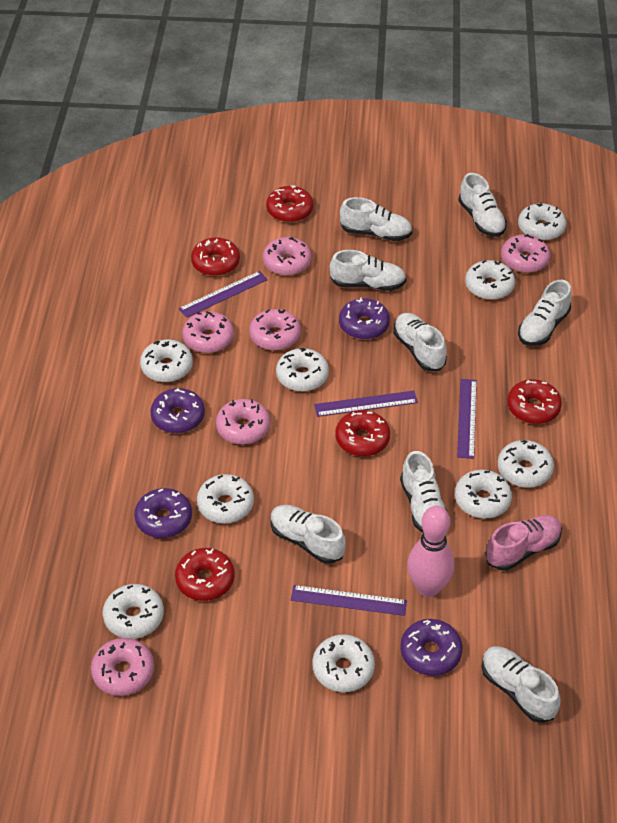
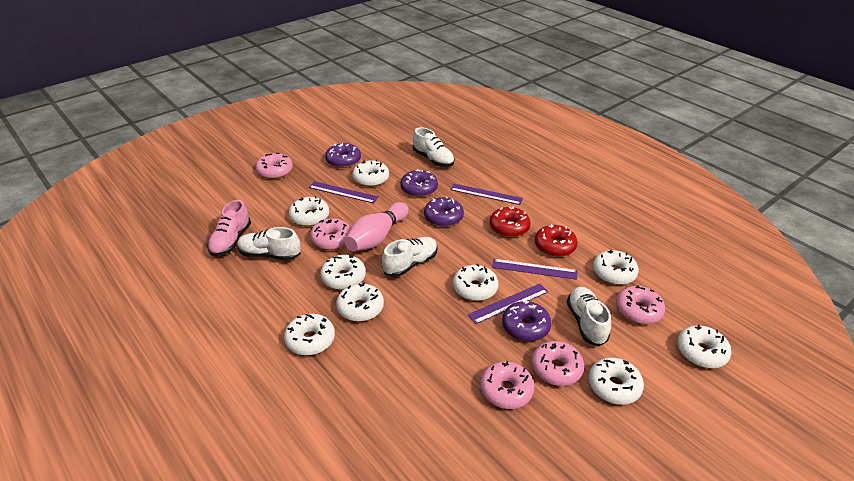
pink donut: [91,638,154,696] [182,311,234,353] [216,399,270,445] [249,309,301,351] [263,237,312,276] [501,234,551,273] = 6 -> [256,153,293,179] [310,218,351,250] [480,361,535,409] [531,341,584,386] [616,286,665,324] = 5
red donut: [175,548,235,601] [191,237,240,276] [266,185,313,223] [335,410,390,456] [507,379,562,424] = 5 -> [490,206,531,237] [535,224,578,257] = 2
white shoe: [271,505,346,564] [330,250,406,291] [340,197,412,241] [393,313,447,371] [400,451,448,533] [458,173,507,237] [481,646,561,723] [518,280,572,346] = 8 -> [237,227,301,261] [382,237,437,277] [413,127,455,167] [567,287,611,346] = 4

